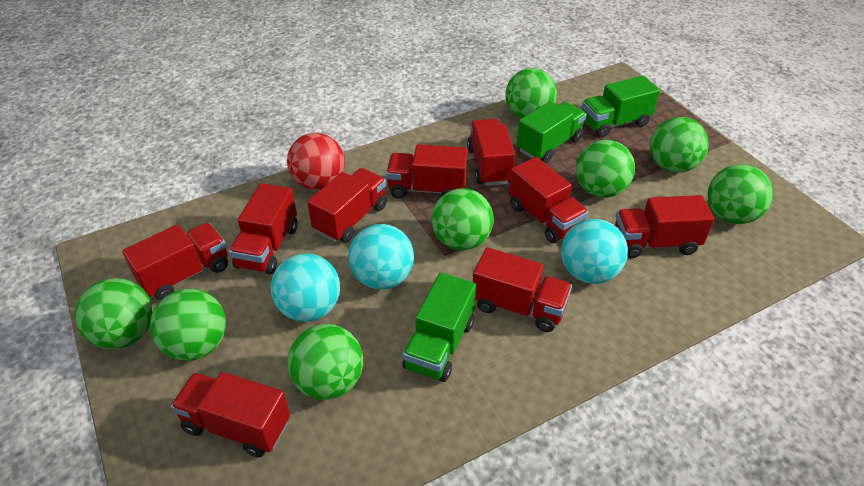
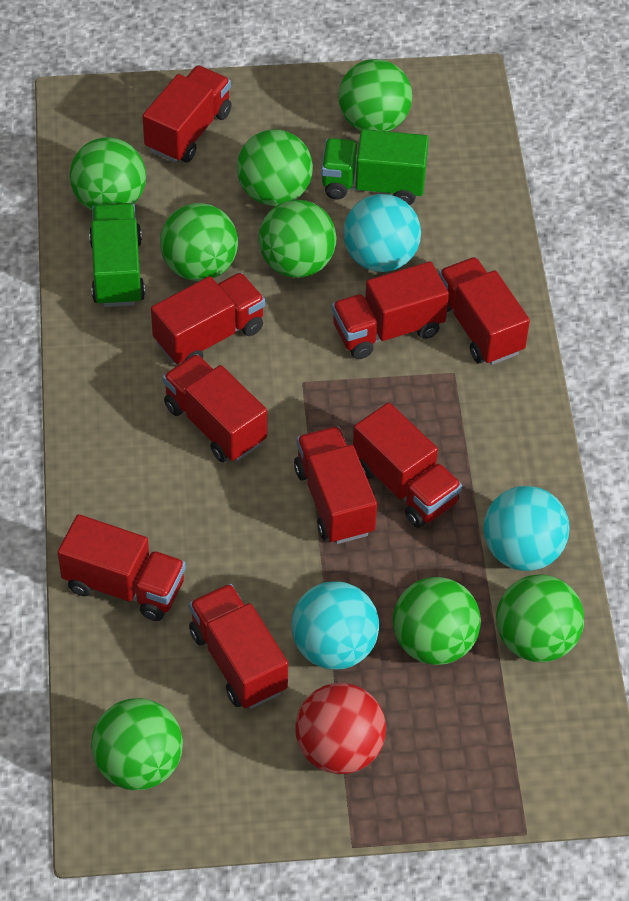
green truck: [402,273,476,382] [517,101,587,163] [582,76,660,138] = 3 -> [89,203,145,307] [321,129,429,205] = 2

